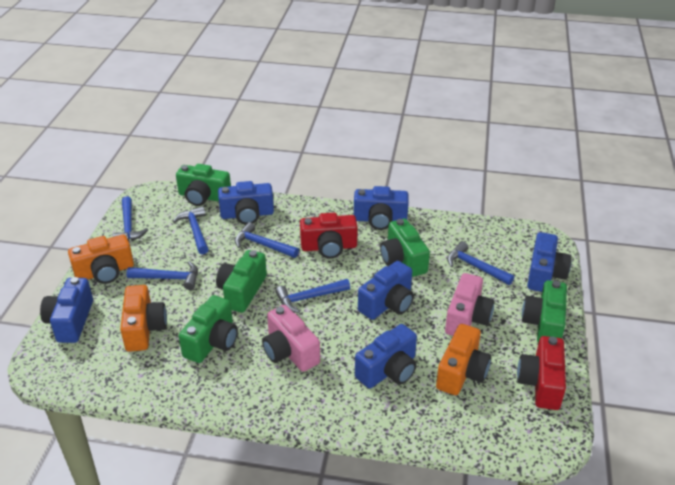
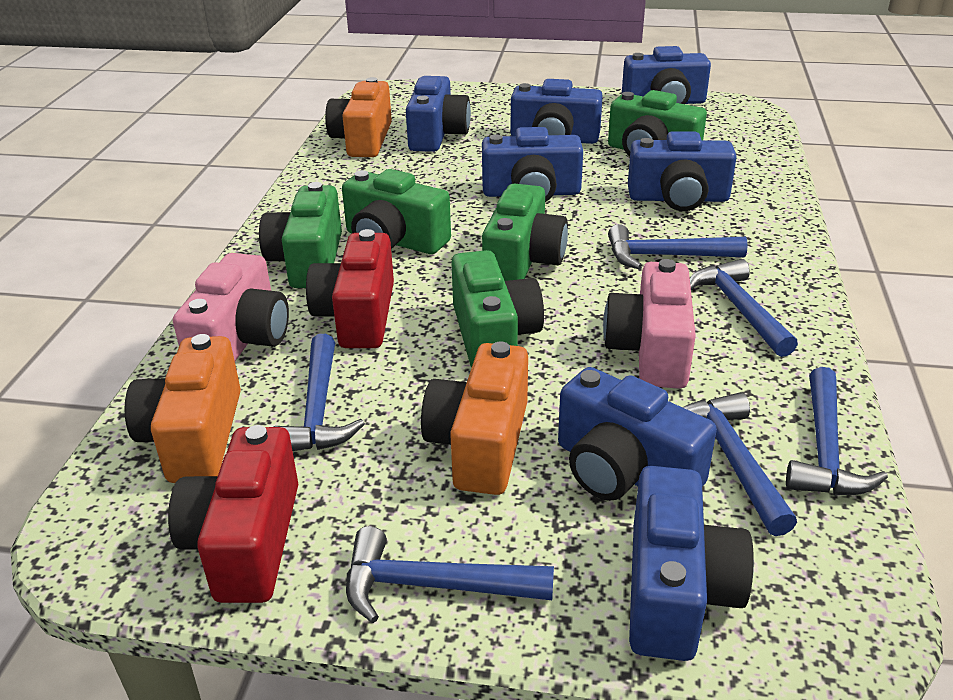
blue camera: [40,277,93,343] [218,181,274,225] [354,186,409,230] [355,324,417,388] [358,261,414,320] [527,232,572,292] = 6 -> [406,76,471,152] [482,127,583,202] [511,79,603,144] [558,367,717,501] [622,46,711,104] [628,131,737,211] [629,466,754,661] = 7

